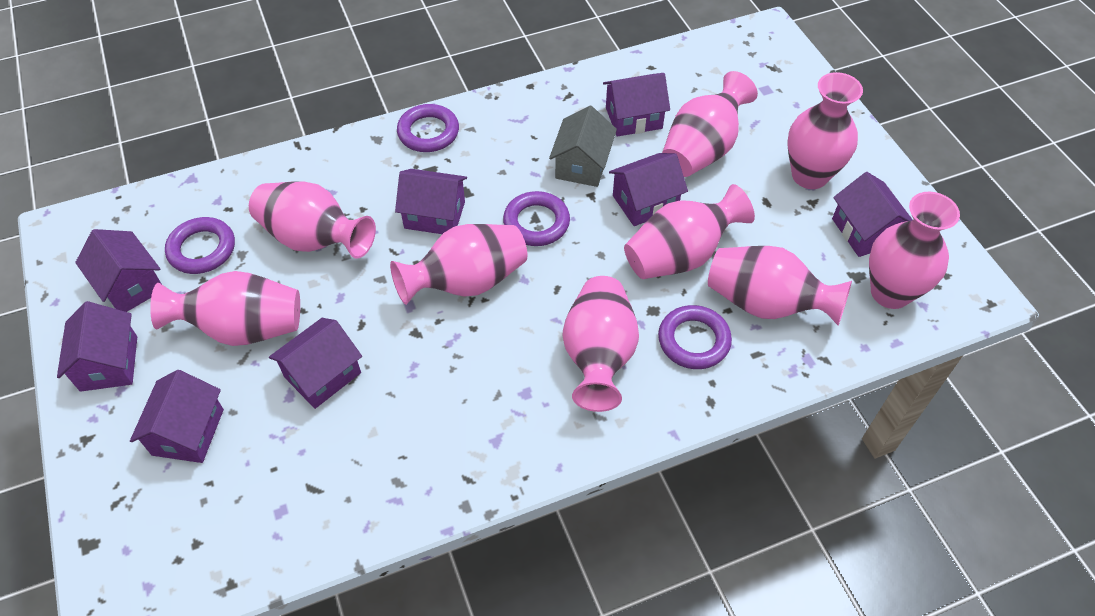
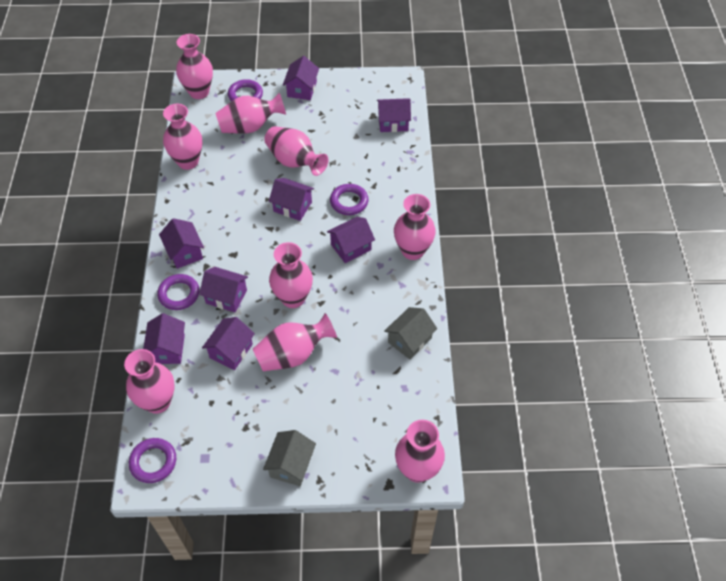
grey house: [549,106,617,187] = 1 -> [263,430,316,486] [384,307,437,360] = 2

